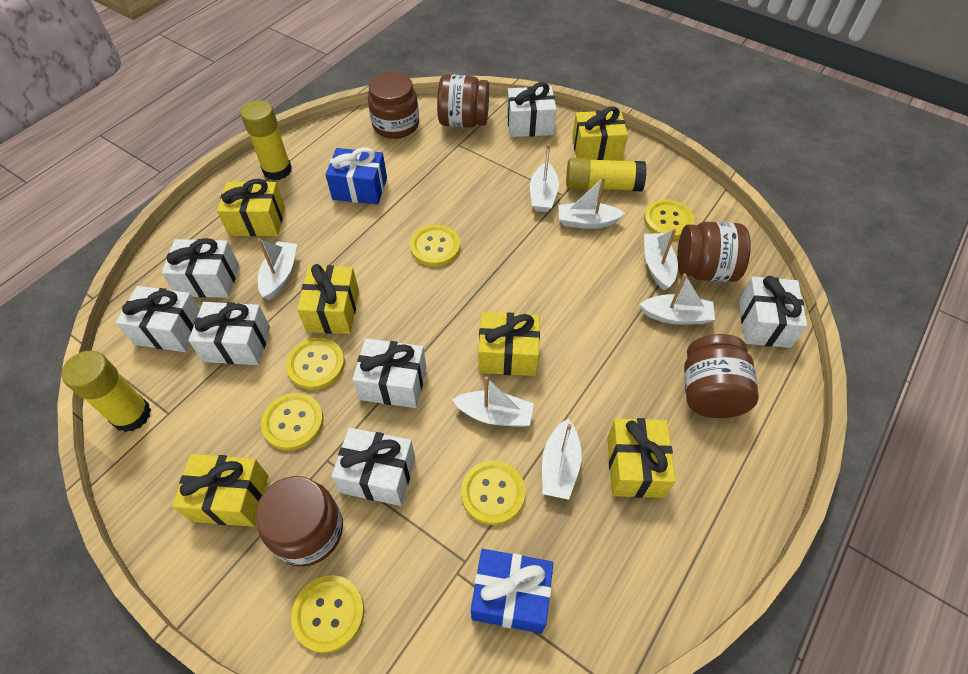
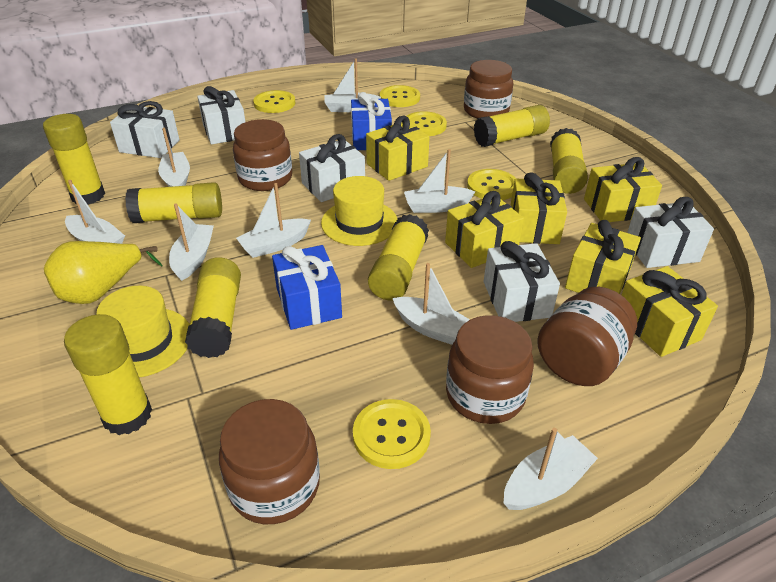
white boat: [258,238,297,300] [452,376,534,427] [530,144,559,212] [542,419,582,500] [558,177,625,229] [639,273,715,325] [644,229,678,291] = 7 -> [65,180,125,244] [158,128,190,187] [169,203,214,281] [236,183,311,258] [324,58,381,112] [393,263,470,345] [404,149,475,213] [504,428,598,510] = 8
white gift: [115,286,200,352] [161,238,239,298] [188,302,270,365] [331,428,415,506] [352,338,426,408] [507,82,557,137] [739,276,807,348] = 7 -> [110,101,179,158] [197,86,245,145] [299,134,365,202] [483,241,560,322] [627,197,714,268] = 5
yellow button: [261,393,324,450] [286,338,345,390] [291,575,364,653] [410,225,460,267] [461,461,525,525] [644,200,695,239] = 6 -> [253,90,295,113] [353,399,431,469] [380,85,420,107] [406,111,447,136] [467,169,516,200] = 5
yellow glue stick: [62,351,151,432] [240,100,292,180] [566,158,647,191] = 3 -> [43,114,105,205] [64,314,152,435] [125,182,222,223] [185,257,241,358] [368,214,429,300] [474,105,550,147] [550,128,588,194] = 7
yellow hat: none = 0 -> [96,286,189,378] [321,176,397,246] = 2
yellow pear: none = 0 -> [44,241,162,304] = 1

